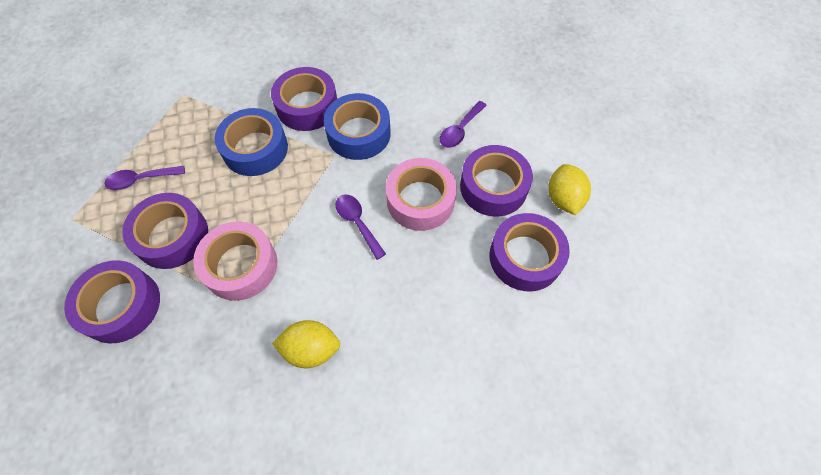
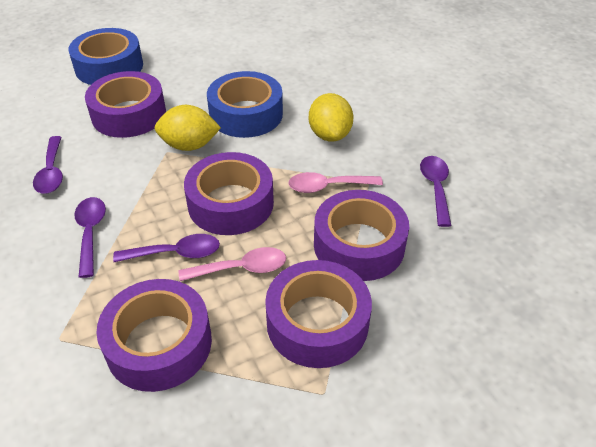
pink spoon: none = 0 -> [179,247,286,281] [288,172,383,193] = 2
pink tape: [193,221,277,301] [386,158,457,231] = 2 -> none = 0
purple spoon: [104,166,185,190] [336,195,386,260] [440,101,487,148] = 3 -> [33,136,63,194] [75,197,106,278] [113,234,220,262] [420,156,452,227] = 4

